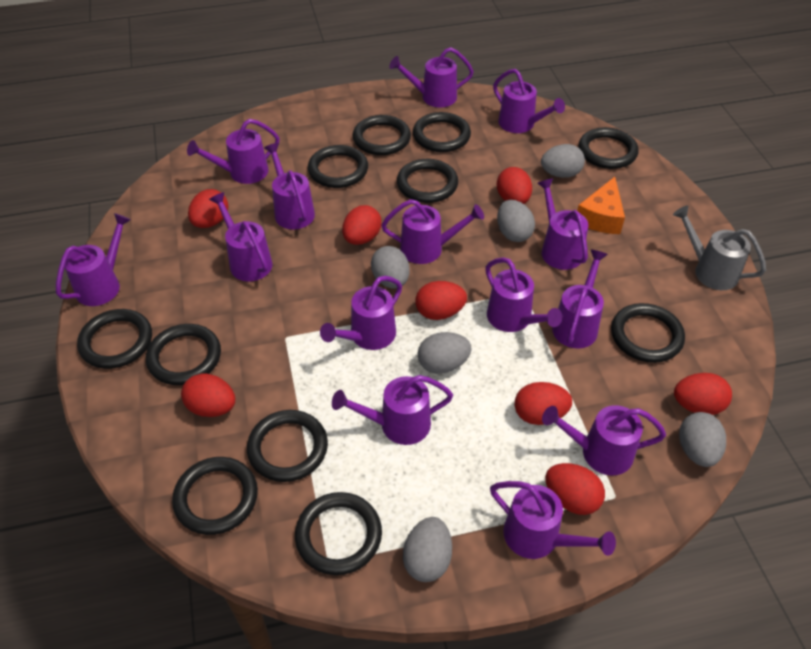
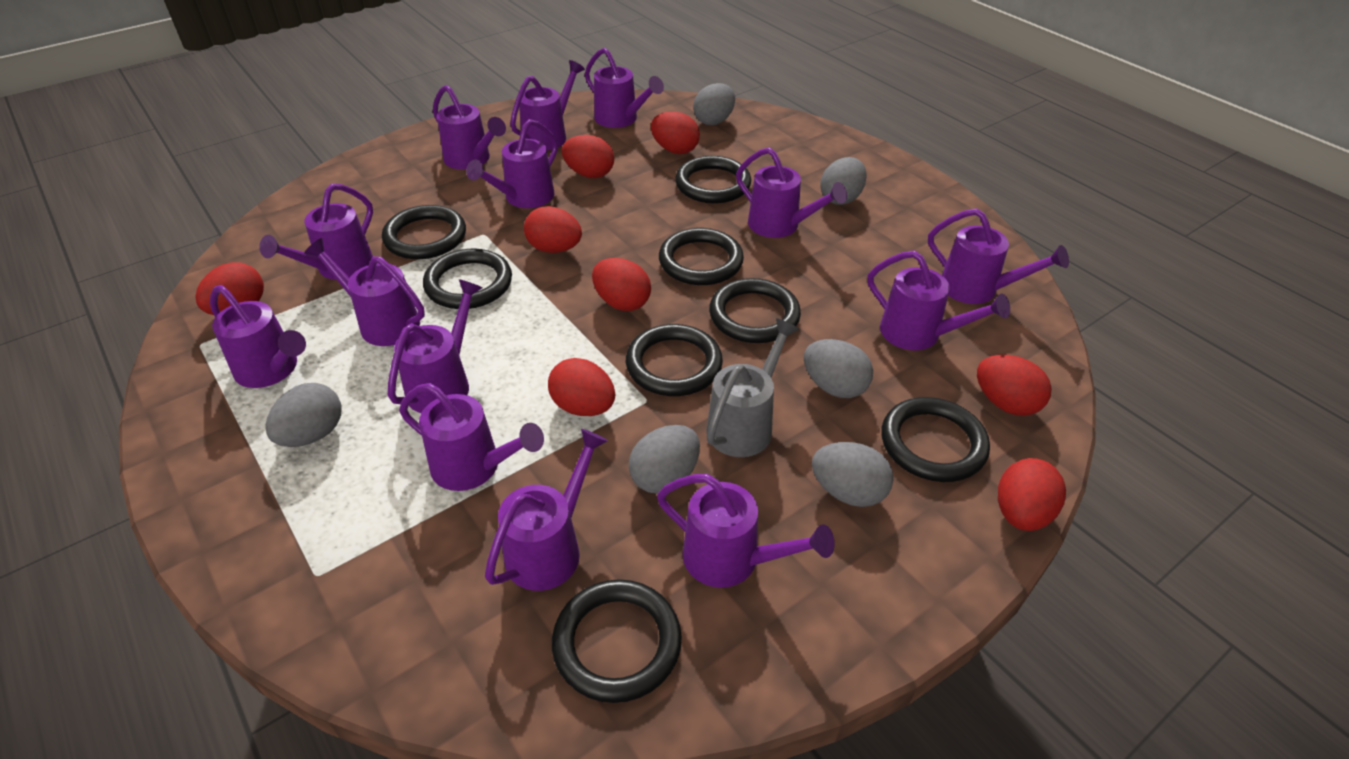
black ring: [77,309,152,369] [146,324,221,385] [172,457,258,535] [247,410,328,482] [295,492,382,575] [308,145,368,188] [353,115,411,155] [397,159,458,203] [413,112,471,152] [579,127,638,169] [611,303,685,363] = 11 -> [382,205,466,259] [423,249,512,309] [552,579,682,703] [626,324,723,396] [659,228,744,285] [675,156,751,204] [709,278,801,343] [881,397,990,482] = 8
orange cheese: [577,177,625,234] = 1 -> none = 0

